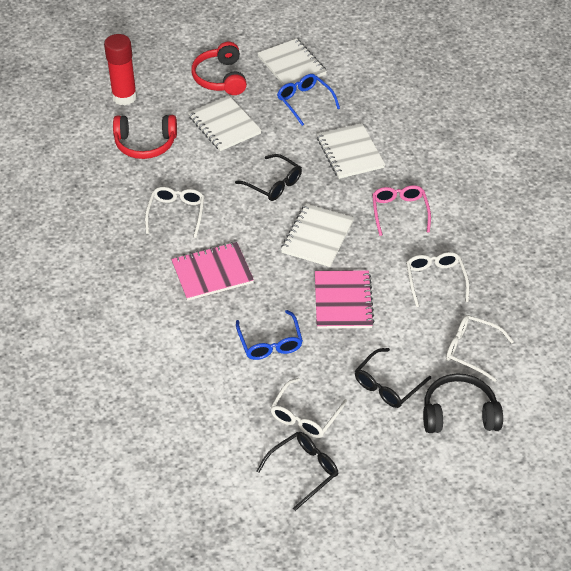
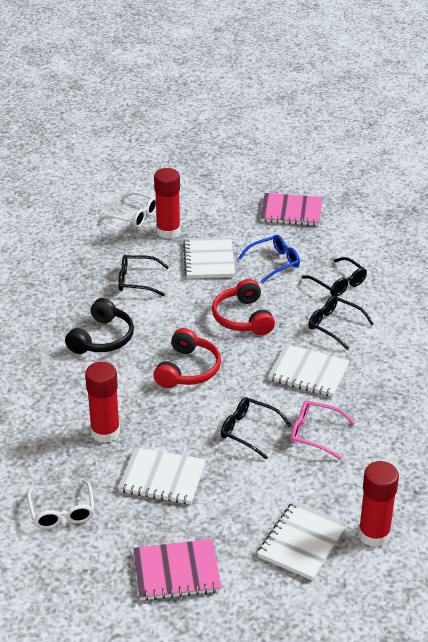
black glasses: [235,154,302,201] [257,432,338,511] [355,348,431,408] = 3 -> [119,255,169,296] [221,397,292,459] [301,257,367,297] [308,296,374,350] = 4
blue glasses: [236,310,303,360] [277,74,340,126] = 2 -> [238,235,300,283] = 1
red glue stick: [104,34,137,105] = 1 -> [85,362,120,443] [154,168,181,239] [358,461,399,547] = 3
white glasses: [145,187,204,238] [270,378,347,438] [406,252,469,307] [446,315,514,382] = 4 -> [27,480,95,529] [100,192,156,228] = 2

